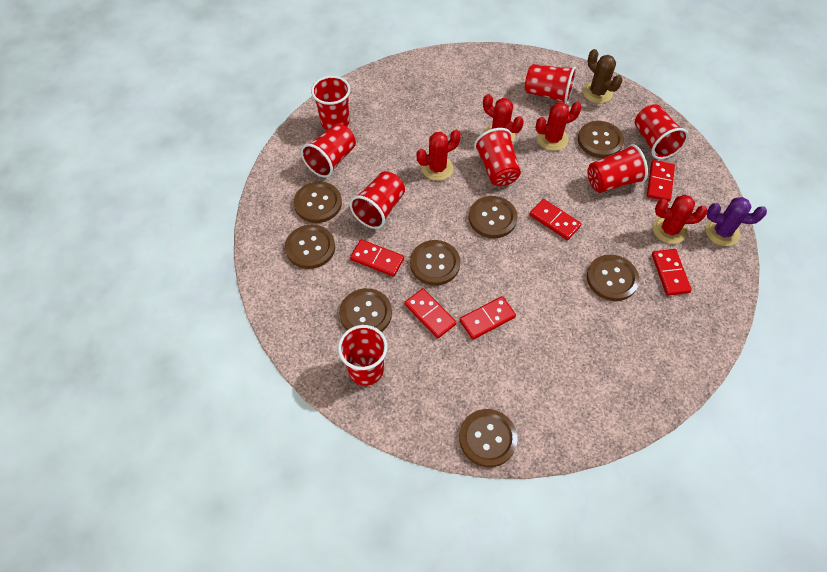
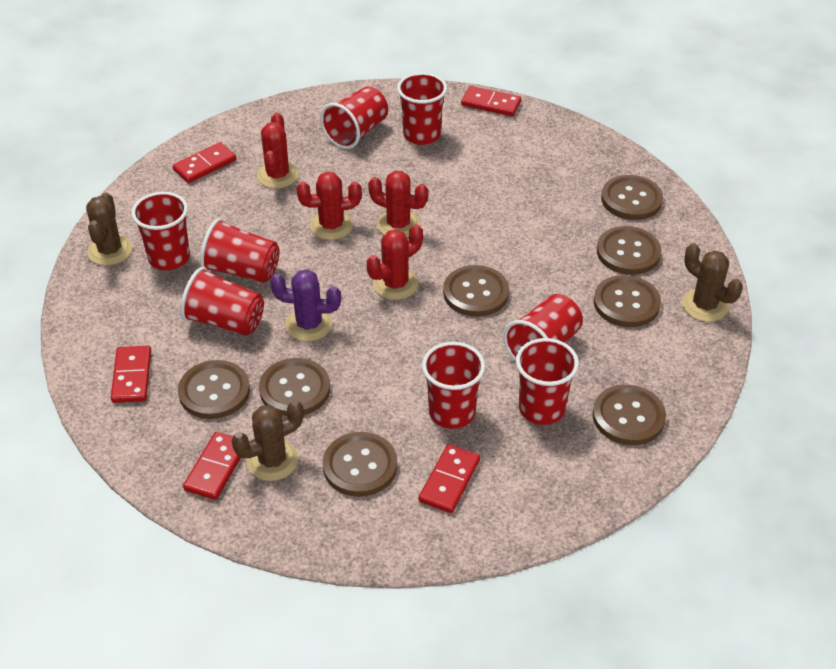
brown cactus: [583,49,623,103] = 1 -> [86,193,132,265] [232,400,304,481] [682,243,743,322] = 3
red domino: [350,239,404,277] [405,288,457,339] [460,296,516,340] [529,199,582,240] [647,160,675,202] [652,249,692,296] = 6 -> [111,346,151,403] [173,142,237,183] [183,432,241,500] [419,444,480,513] [461,86,521,116] = 5

